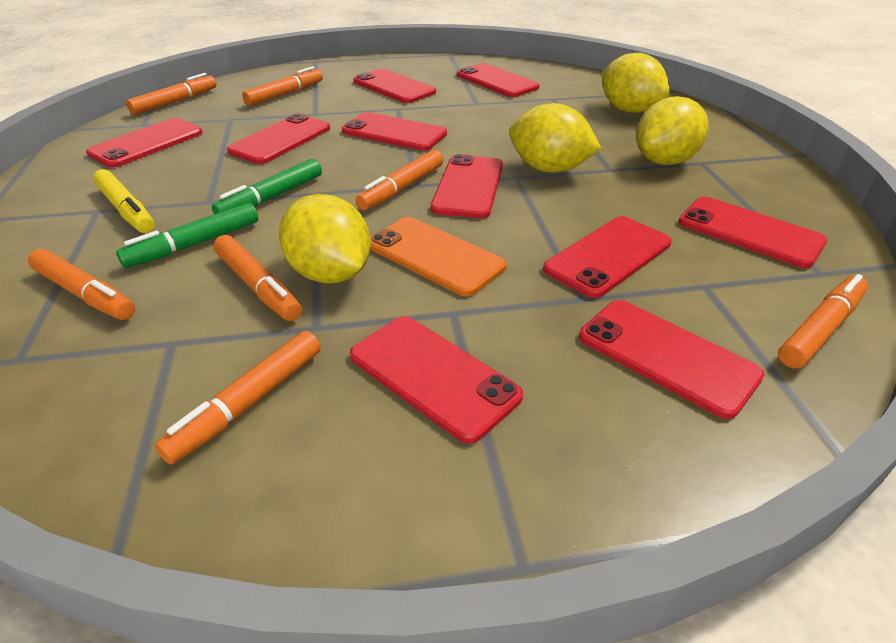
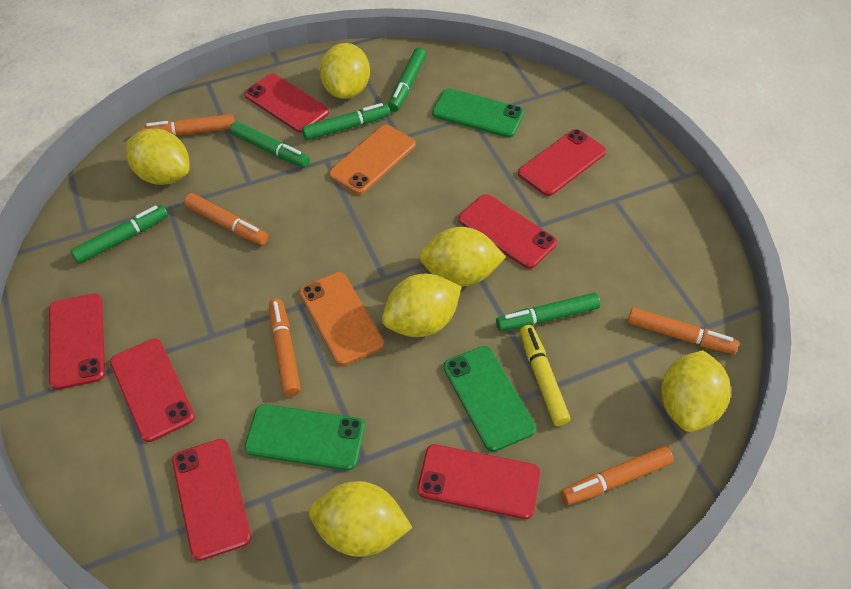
green marker: [116,203,258,268] [212,159,322,214] = 2 -> [70,205,168,264] [230,121,310,168] [302,103,390,140] [388,48,426,112] [496,293,600,331] = 5
green phone: none = 0 -> [244,404,365,470] [432,88,524,138] [443,346,536,452] = 3
orange marker: [28,249,135,320] [126,73,216,115] [155,331,321,464] [214,235,302,321] [242,66,323,106] [356,150,444,211] [778,274,868,369] = 7 -> [141,114,235,135] [184,193,268,245] [269,299,301,396] [561,446,674,505] [628,308,739,354] = 5
orange phone: [371,217,507,296] = 1 -> [299,272,384,366] [329,125,416,195] = 2
red phone: [86,118,203,167] [227,113,330,164] [342,112,447,151] [350,316,523,444] [353,69,436,103] [430,154,503,219] [457,63,540,97] [543,216,672,298] [579,300,765,419] [678,197,827,268] = 10 -> [49,293,105,390] [110,339,195,442] [172,439,251,561] [244,74,329,133] [417,444,540,519] [458,194,557,269] [518,129,606,196] = 7
yellow lemon: [279,194,371,283] [509,103,601,173] [602,53,669,113] [636,96,709,165] = 4 -> [126,129,190,185] [309,481,413,557] [320,43,370,99] [382,274,461,337] [419,227,506,287] [661,350,731,432] = 6

